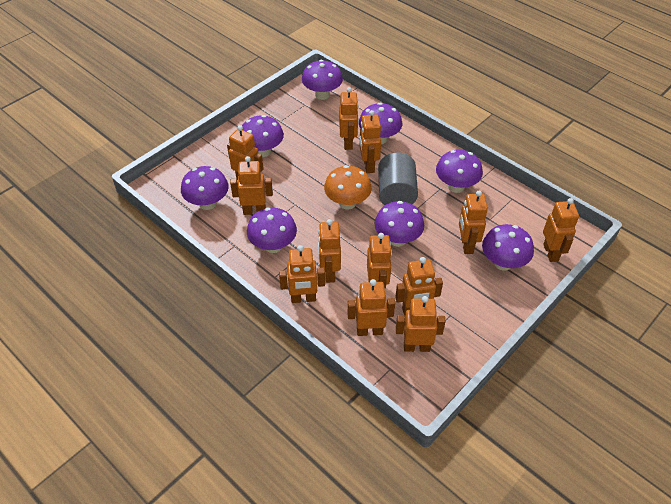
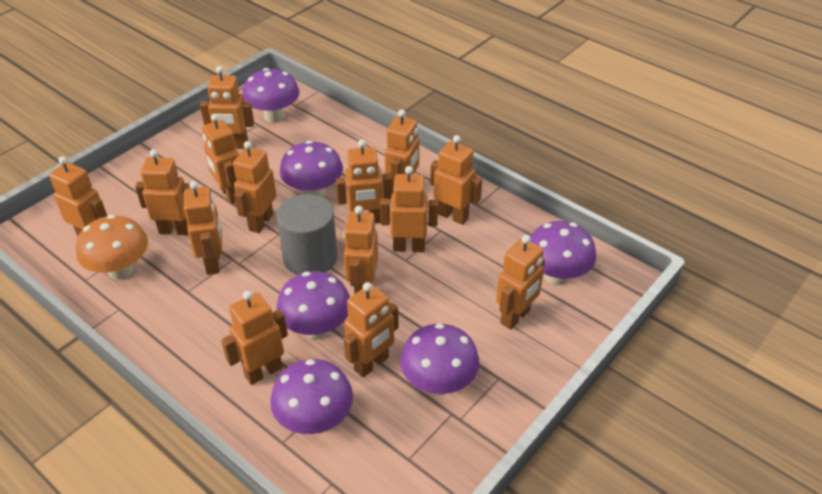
orange robot: [227,125,264,180] [230,156,273,215] [279,245,325,303] [318,219,341,283] [339,87,359,150] [348,279,395,336] [359,110,381,173] [367,233,392,289] [395,257,443,315] [396,296,446,352] [459,191,488,254] [543,198,579,262] = 12 -> [49,156,107,236] [135,149,191,235] [184,181,222,275] [200,66,254,149] [202,114,239,204] [221,291,288,385] [233,141,277,233] [336,139,393,224] [343,206,378,294] [343,282,399,377] [380,166,438,252] [385,110,419,193] [430,135,482,225] [496,235,545,330] = 14
purple mushroom: [181,166,229,210] [242,115,284,157] [247,208,297,253] [302,60,343,100] [359,103,402,144] [374,201,424,247] [436,150,483,193] [482,224,534,271] = 8 -> [242,68,299,122] [270,359,353,434] [276,271,350,339] [280,141,343,197] [400,323,480,395] [530,221,596,285] = 6

